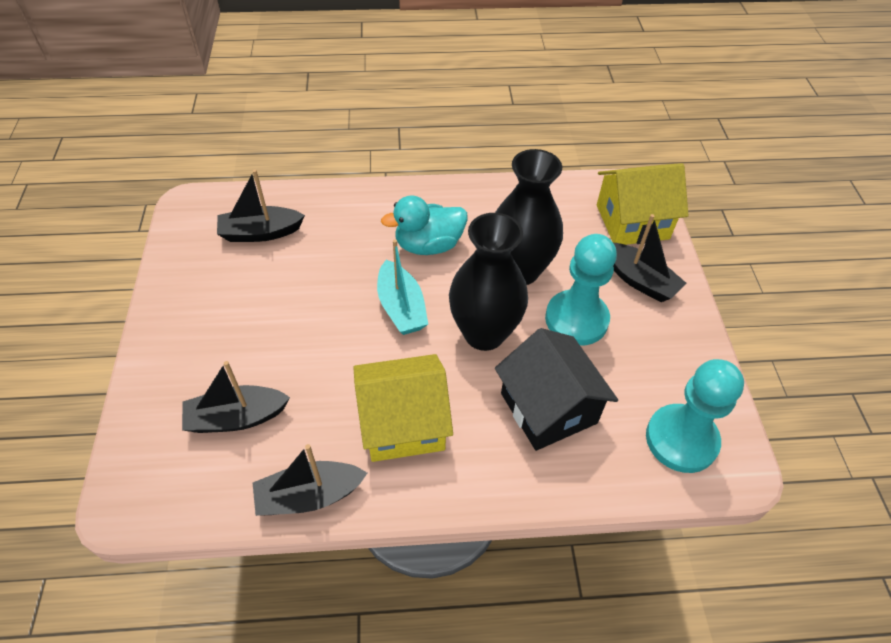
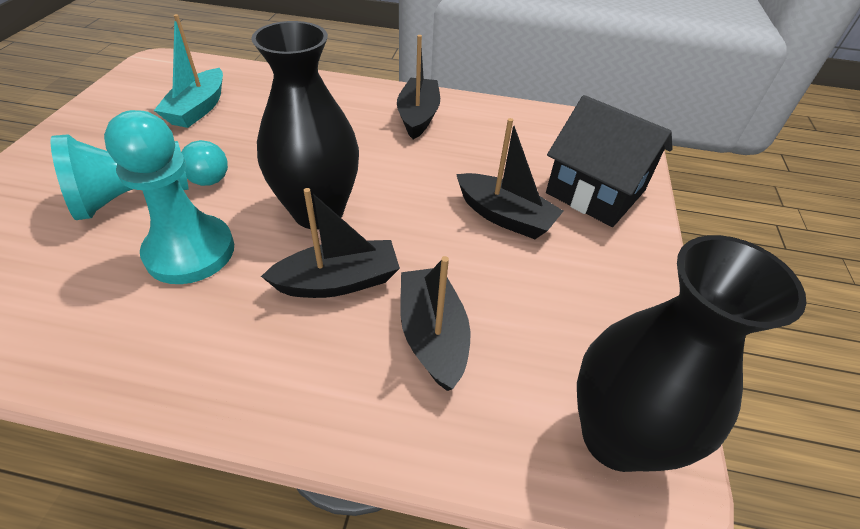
turquoise duck: [381,195,468,255] = 1 -> none = 0
yellow house: [353,354,453,462] [597,163,688,245] = 2 -> none = 0

